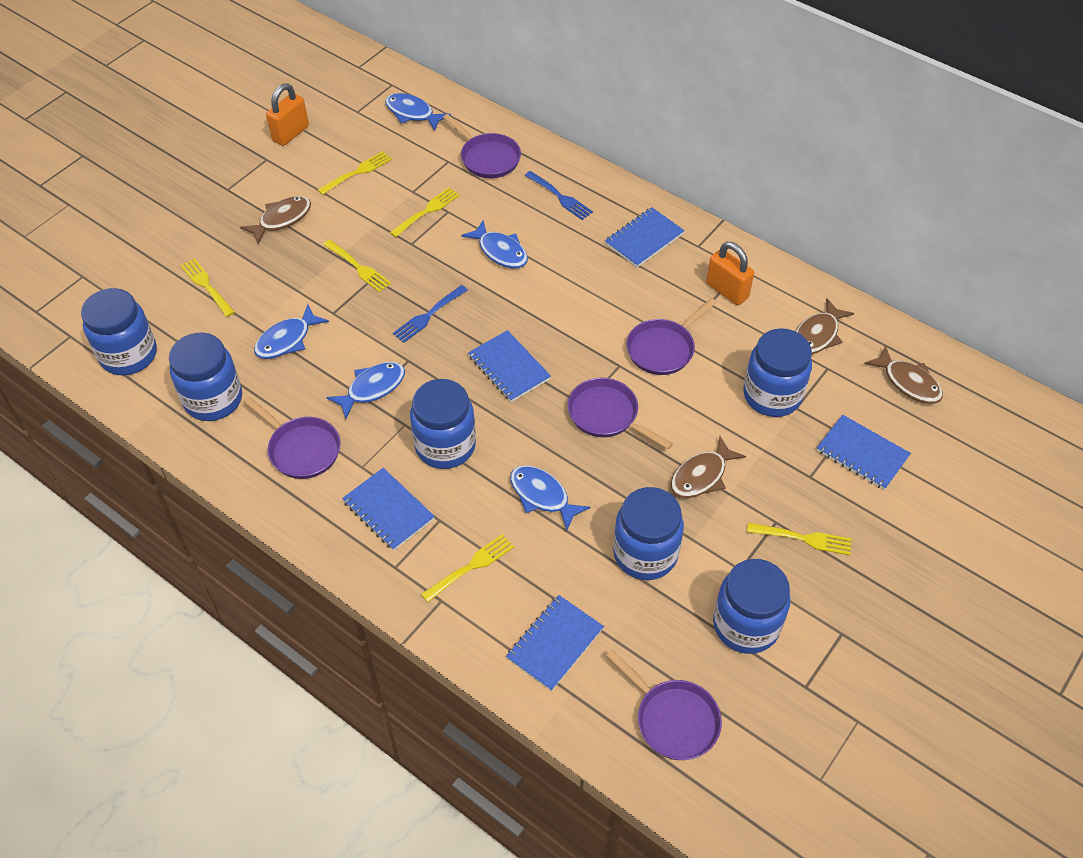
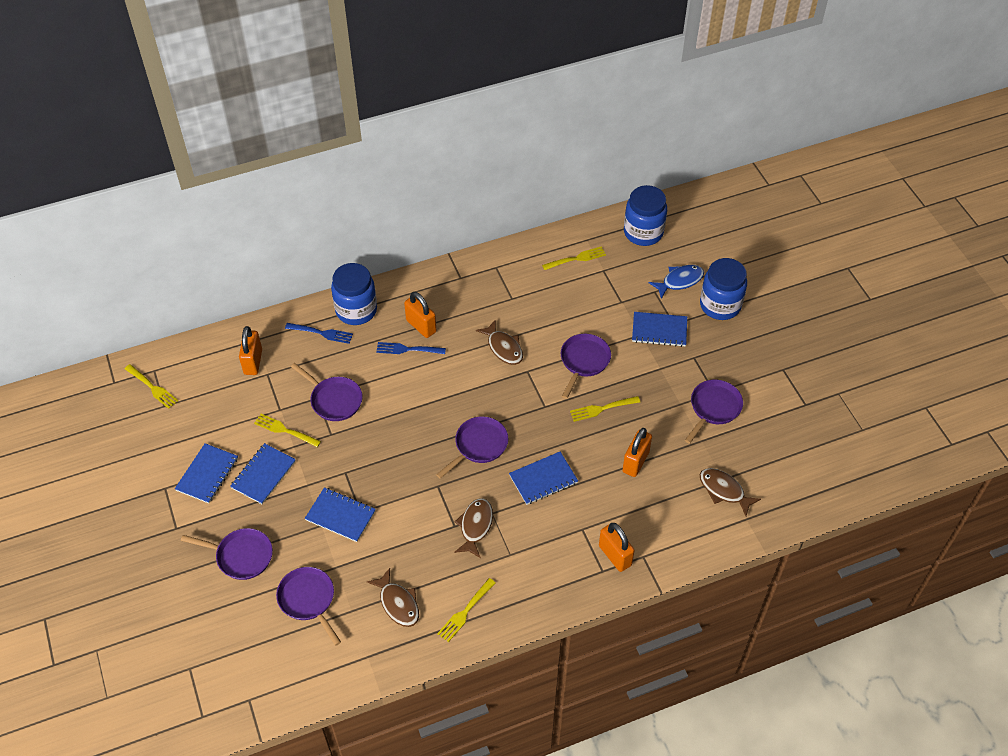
blue fish: [254,304,329,359] [326,362,405,419] [385,93,451,131] [461,220,528,269] [510,465,590,530] = 5 -> [649,265,704,299] = 1
blue jar: [81,288,157,376] [169,333,242,421] [410,379,476,469] [613,487,684,580] [713,559,790,654] [743,328,812,417] = 6 -> [331,263,377,325] [624,185,667,246] [700,258,747,320] = 3
orange padlock: [266,83,309,146] [706,242,754,305] = 2 -> [239,326,262,375] [404,292,437,338] [599,523,635,572] [622,428,652,477] = 4
purple pan: [244,397,340,479] [443,114,521,178] [568,378,673,450] [606,649,722,760] [626,298,717,375] = 5 -> [181,528,273,580] [276,567,341,646] [291,363,363,421] [436,416,508,479] [561,334,611,399] [685,380,743,444] = 6
yellow fork: [180,258,235,317] [318,151,392,195] [323,240,391,292] [390,187,460,237] [421,534,514,602] [747,523,852,555] = 6 -> [125,364,178,409] [254,414,321,447] [437,578,496,642] [542,246,606,270] [570,396,640,422] = 5

